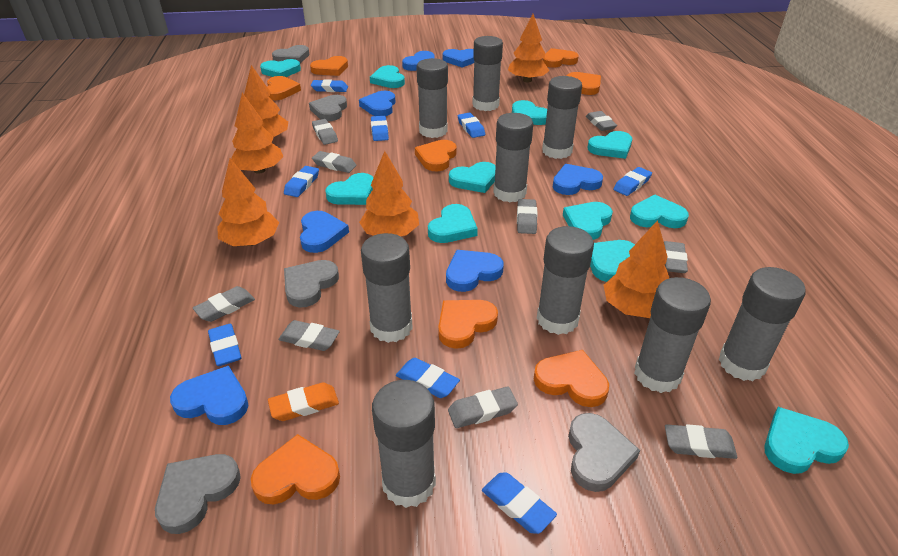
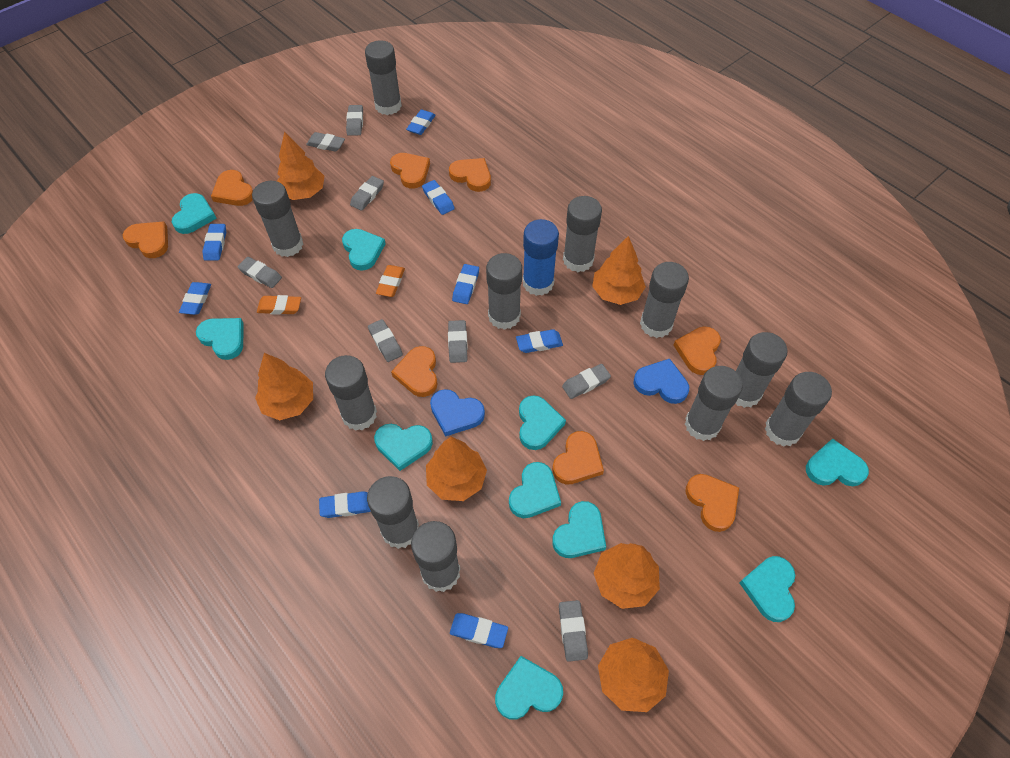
blue glue stick: none = 0 -> [523,219,559,296] = 1
blue heart: [170,365,249,425] [300,211,349,253] [359,91,396,116] [402,51,434,71] [443,49,474,68] [446,250,504,292] [553,164,603,195] = 7 -> [430,389,485,437] [633,359,689,404] = 2
grey eraser: [193,286,255,322] [278,320,340,351] [312,119,338,145] [312,151,357,173] [448,387,518,428] [517,199,537,234] [586,111,617,131] [664,241,688,273] [665,424,737,459] = 9 -> [238,257,282,288] [306,132,345,152] [346,105,363,136] [350,176,384,211] [368,319,403,362] [448,320,468,363] [559,600,588,662] [562,364,611,399] = 8
grey glue stick: [361,233,413,343] [372,380,436,508] [417,58,448,138] [472,36,503,111] [493,113,533,203] [537,226,594,335] [542,76,582,159] [634,277,711,393] [718,267,805,381] = 9 -> [252,181,303,257] [325,355,377,431] [365,40,402,115] [367,476,419,549] [411,521,460,592] [486,253,522,330] [563,196,602,272] [640,262,689,338] [685,366,743,441] [736,332,788,408] [765,372,832,447] = 11
grey heart: [155,454,241,534] [272,45,309,63] [284,260,339,308] [309,95,347,121] [568,413,640,492] = 5 -> none = 0
orange eraser: [268,382,339,421] = 1 -> [257,295,301,315] [376,265,405,297] = 2
turquoise heart: [260,59,301,77] [326,173,374,205] [370,65,405,88] [428,204,478,243] [449,162,496,193] [512,100,547,125] [563,202,613,240] [587,131,632,159] [590,240,635,282] [630,195,689,228] [764,407,849,474] = 11 -> [172,193,217,234] [196,318,244,360] [342,229,386,270] [374,424,433,471] [495,656,563,720] [509,462,561,518] [519,395,566,450] [552,501,606,558] [739,556,795,622] [806,438,869,486] = 10

